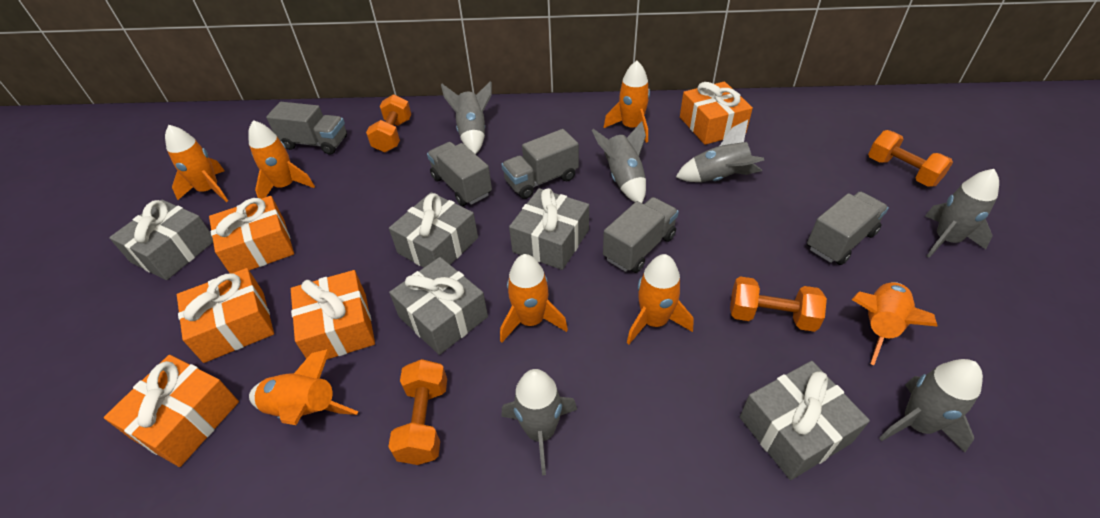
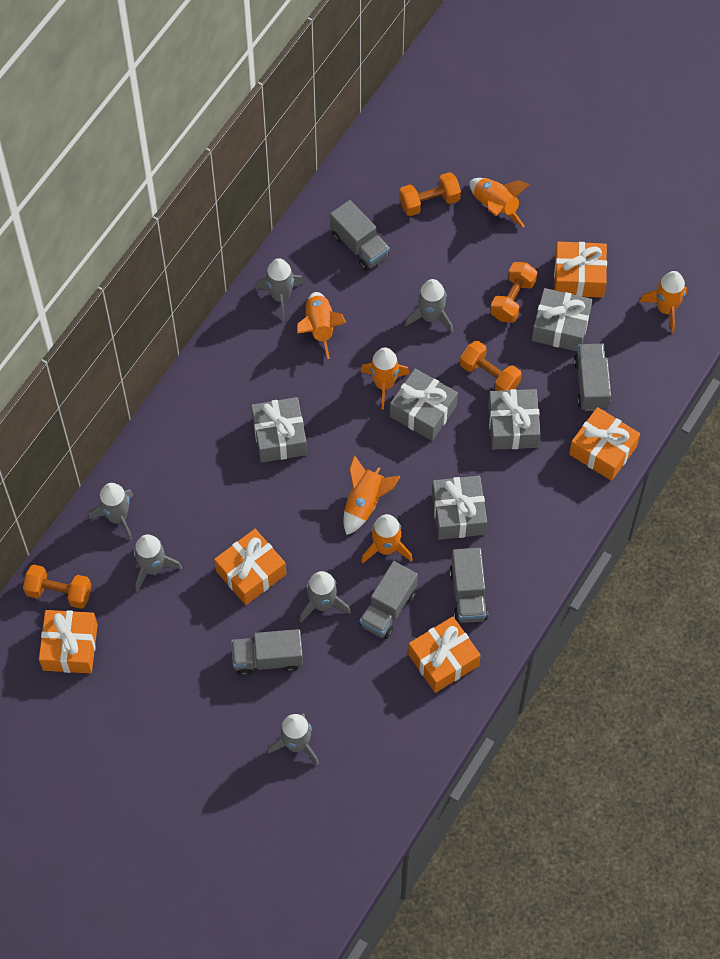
orange rocket: [165,125,228,202] [248,120,315,199] [249,349,358,425] [500,254,568,342] [604,61,650,143] [627,254,693,344] [852,282,938,365] = 7 -> [297,292,346,359] [344,455,401,535] [360,347,410,410] [361,514,413,564] [469,178,530,227] [640,271,688,333] = 6

